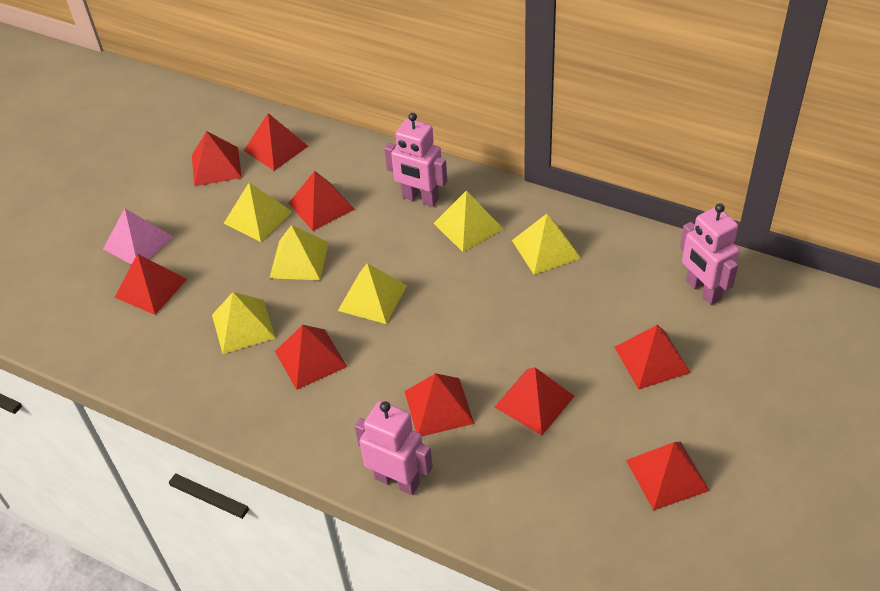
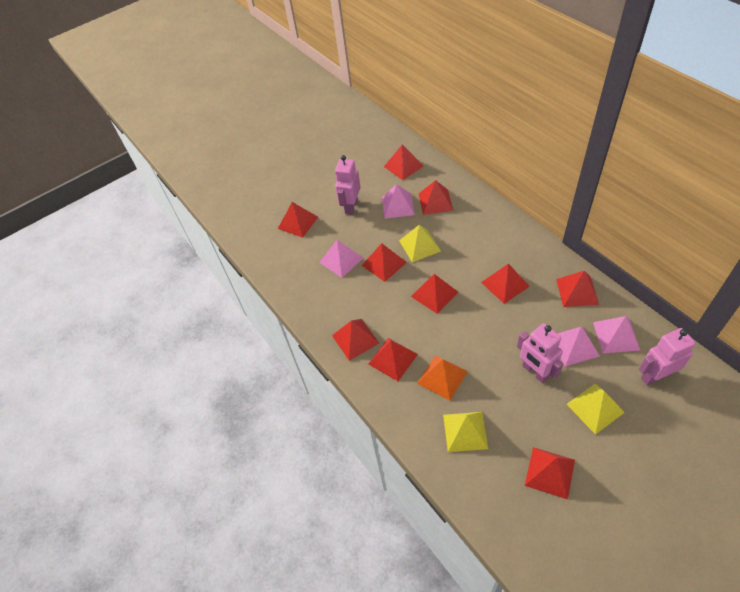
orange pyramid: none = 0 -> [417,355,468,400] = 1
pink pyramid: [103,208,173,265] = 1 -> [319,240,363,278] [382,184,415,219] [557,326,600,366] [593,316,640,353] = 4
red pyramid: [115,254,187,315] [192,131,242,186] [244,113,308,171] [275,325,347,390] [289,171,355,231] [404,373,474,437] [495,367,574,435] [615,325,691,390] [626,442,710,511] = 9 -> [278,202,318,238] [332,319,379,361] [362,243,407,282] [368,338,418,381] [384,144,423,181] [411,274,458,314] [419,180,453,215] [481,263,530,304] [525,447,575,499] [556,271,599,307] = 10
yellow pyramid: [212,292,276,354] [224,182,292,242] [270,225,329,280] [338,263,407,324] [433,190,503,252] [512,214,581,275] = 6 -> [399,225,441,262] [443,412,488,452] [566,384,625,435] = 3

